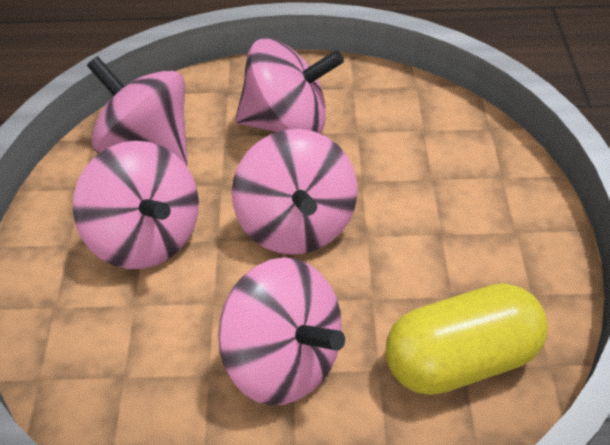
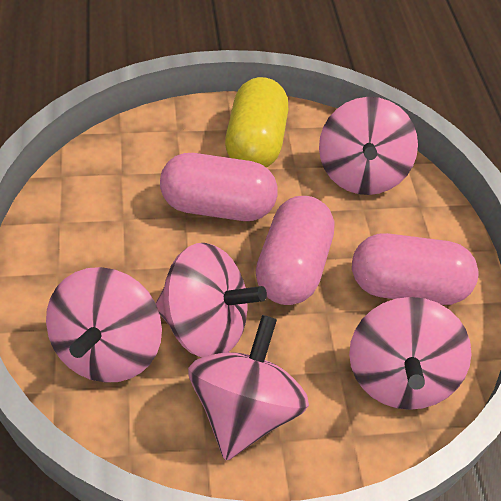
pink capsule: none = 0 -> [160,153,278,221] [256,196,334,305] [352,233,478,305] = 3

